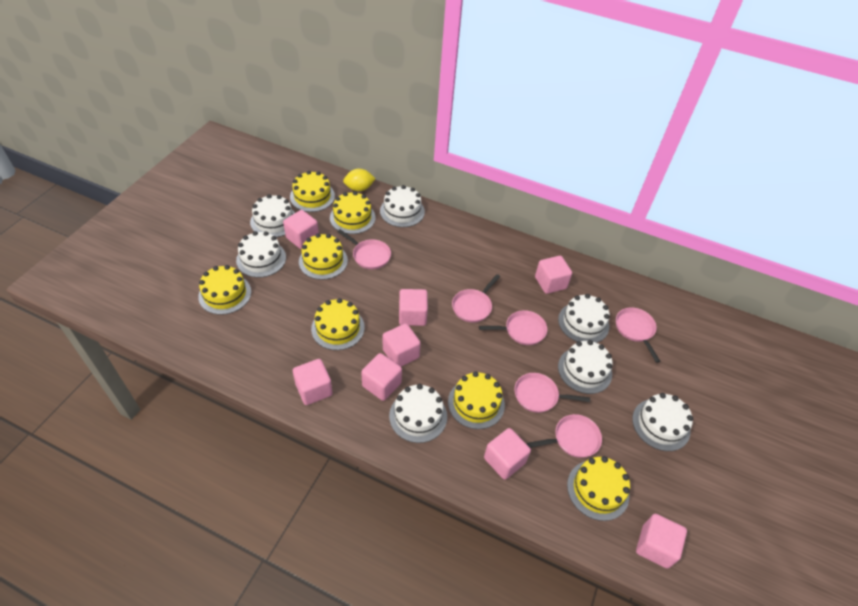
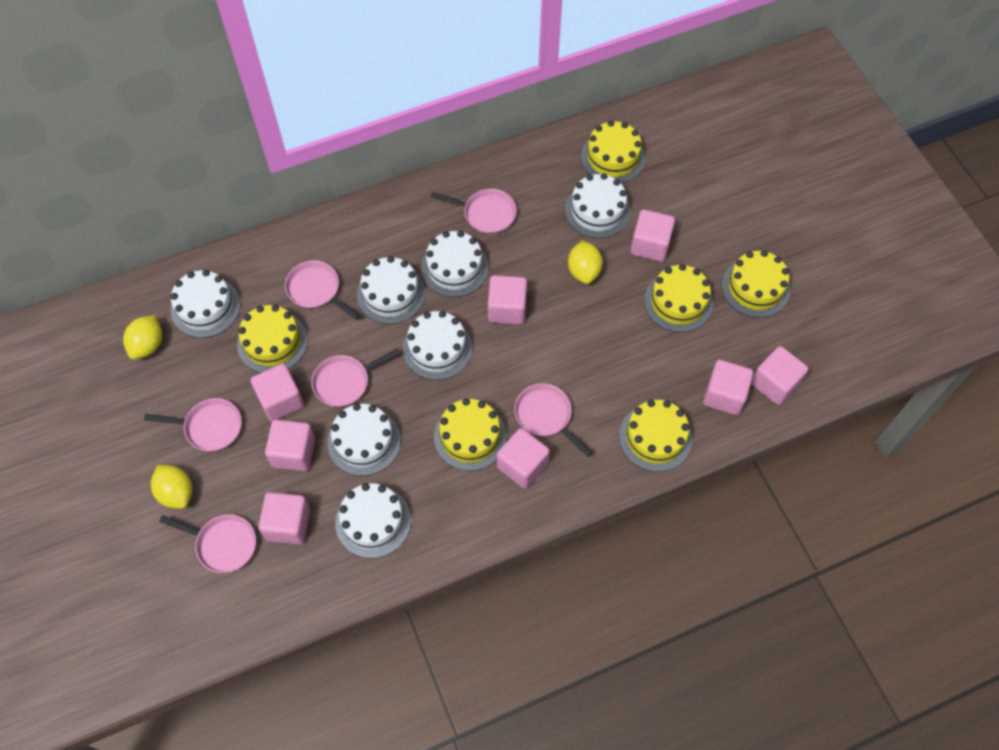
yellow cake: [198,265,251,315] [290,171,335,212] [299,233,348,280] [311,298,365,350] [330,191,375,234] [448,371,505,429] [567,456,630,521] = 7 -> [237,305,308,373] [434,398,507,471] [581,120,645,183] [619,400,692,472] [644,264,713,332] [722,250,790,318] = 6
yellow lemon: [343,169,376,191] = 1 -> [123,315,162,359] [151,465,192,509] [568,240,603,284] = 3

